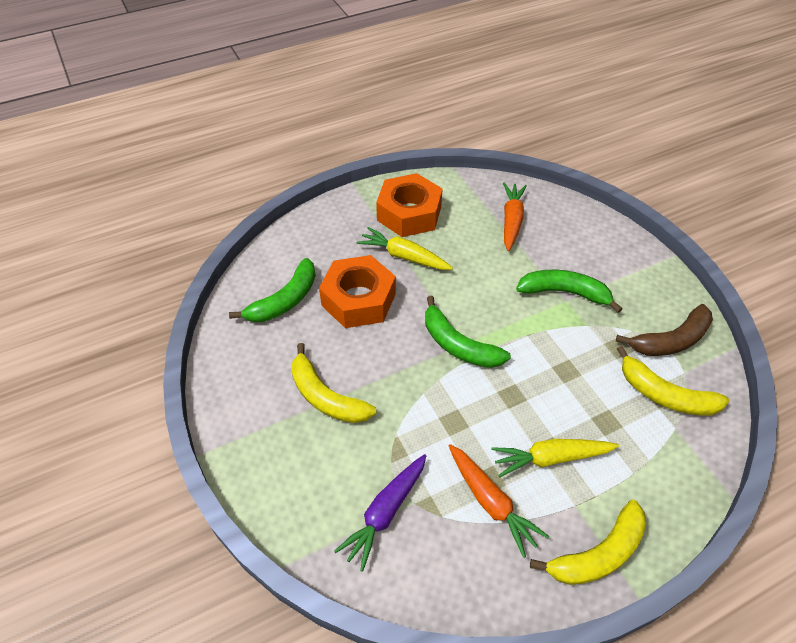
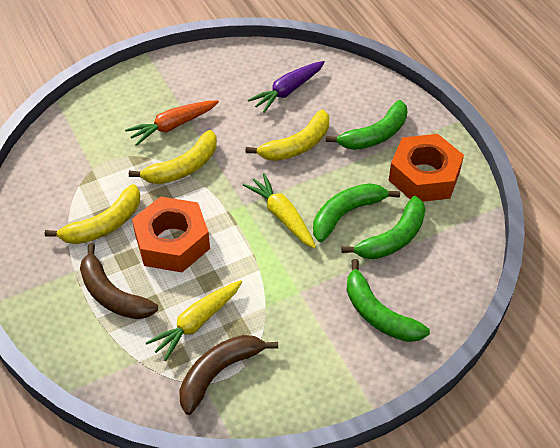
brown banana: [616,304,713,356] = 1 -> [80,243,158,319] [179,335,278,415] = 2
green banana: [229,258,316,322] [425,296,511,368] [516,270,622,313] = 3 -> [313,183,400,242] [326,100,407,150] [341,196,426,259] [347,259,430,342] = 4
orange carrot: [449,444,549,558] [503,182,527,251] = 2 -> [125,100,219,146] = 1

